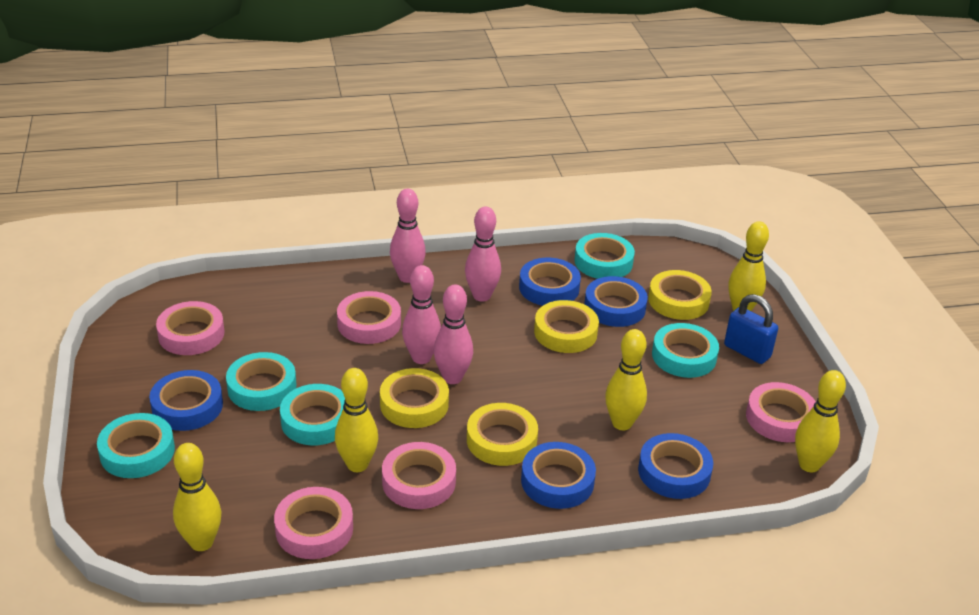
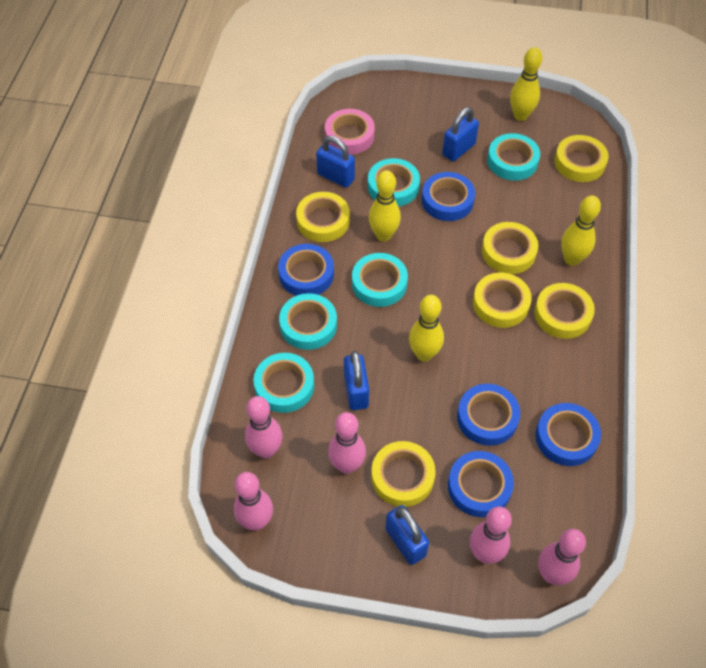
blue padlock: [724,294,778,364] = 1 -> [316,136,355,188] [344,351,369,410] [385,505,429,565] [442,107,479,162] = 4
pink bowling pin: [390,189,426,283] [402,265,441,364] [434,284,473,384] [465,207,501,302] = 4 -> [234,472,273,530] [245,396,283,459] [328,412,366,474] [470,506,512,564] [538,529,586,585] = 5
pink tape: [156,301,225,355] [274,487,353,559] [337,291,401,344] [382,442,456,509] [746,382,816,442] = 5 -> [325,109,375,155] = 1
yellow bowling pin: [173,443,221,551] [335,368,378,472] [605,329,647,430] [729,221,769,311] [795,370,846,473] = 5 -> [369,170,401,242] [409,295,444,362] [510,47,542,121] [561,195,601,266] = 4
yellow tape: [380,368,449,428] [467,403,538,466] [534,300,599,353] [648,270,712,320] = 4 -> [296,192,350,242] [371,441,436,507] [473,273,532,328] [482,222,538,274] [534,283,595,339] [554,135,609,182] = 6

